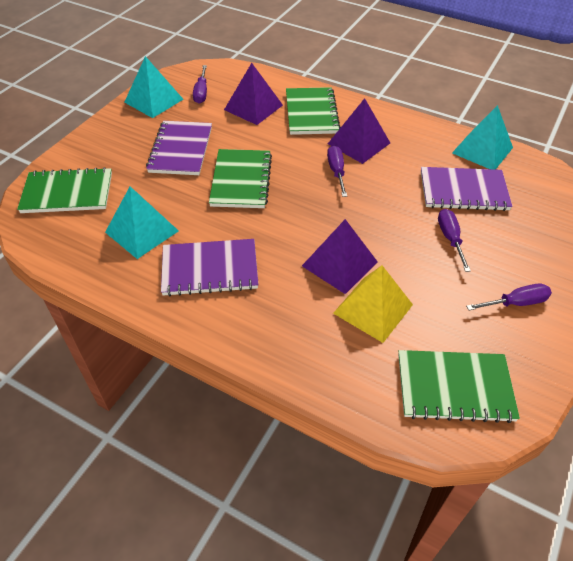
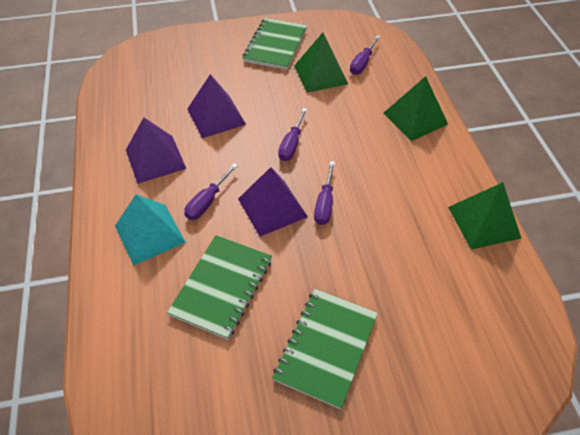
green notebook: [17,167,112,213] [209,149,272,208] [286,87,341,135] [398,350,520,423] = 4 -> [167,235,272,340] [242,18,307,70] [273,289,378,409] = 3
green pyramid: none = 0 -> [294,33,348,93] [383,76,448,141] [448,182,521,250] = 3
purple notebook: [146,121,212,175] [161,239,259,296] [421,167,512,211] = 3 -> none = 0
turquoise pyramid: [105,186,179,259] [124,56,183,118] [452,105,513,170] = 3 -> [115,194,186,266] = 1
yellow pyramid: [333,265,413,343] = 1 -> none = 0

